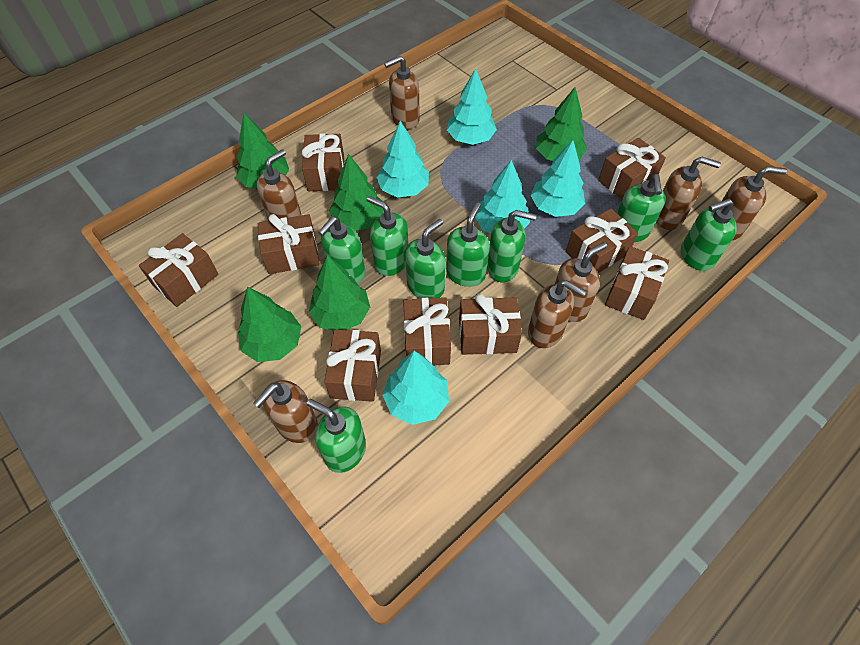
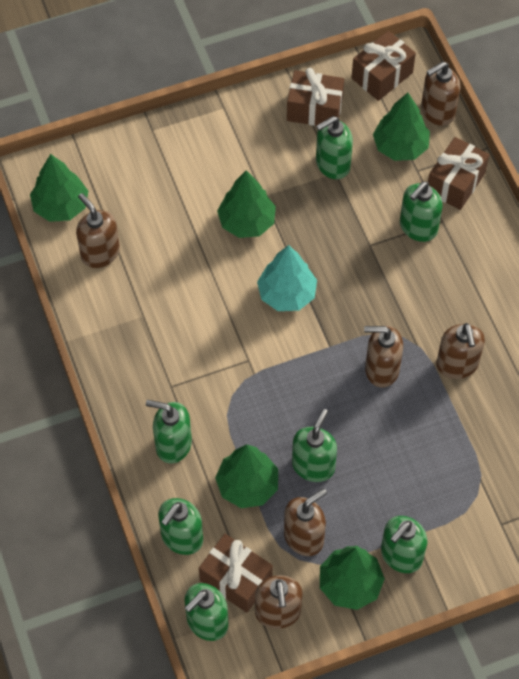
brown gift: [139,233,218,307] [258,214,320,274] [301,133,344,191] [324,329,381,402] [403,297,451,365] [459,294,522,355] [566,208,638,273] [598,138,666,200] [605,246,669,320] = 9 -> [199,534,273,613] [287,68,344,126] [352,31,416,101] [428,137,489,210] = 4
brown soap dispenser: [253,380,318,443] [257,149,302,221] [384,56,420,129] [528,280,587,348] [555,242,607,322] [656,157,721,230] [722,166,787,240] = 7 -> [76,193,120,268] [255,575,302,629] [284,488,327,556] [364,326,403,388] [421,62,460,126] [436,323,485,379] = 6
green soap dispenser: [306,399,366,473] [318,216,365,283] [367,196,408,276] [405,219,446,299] [446,203,490,287] [487,210,537,283] [617,174,666,242] [681,199,737,271] = 8 -> [146,400,192,464] [158,498,203,555] [184,583,229,641] [292,409,337,482] [316,116,353,179] [381,516,427,573] [400,181,443,242] = 7
turquoise tree: [376,121,429,198] [382,351,449,425] [447,69,497,145] [475,160,530,233] [530,140,585,217] = 5 -> [257,245,317,311] = 1

